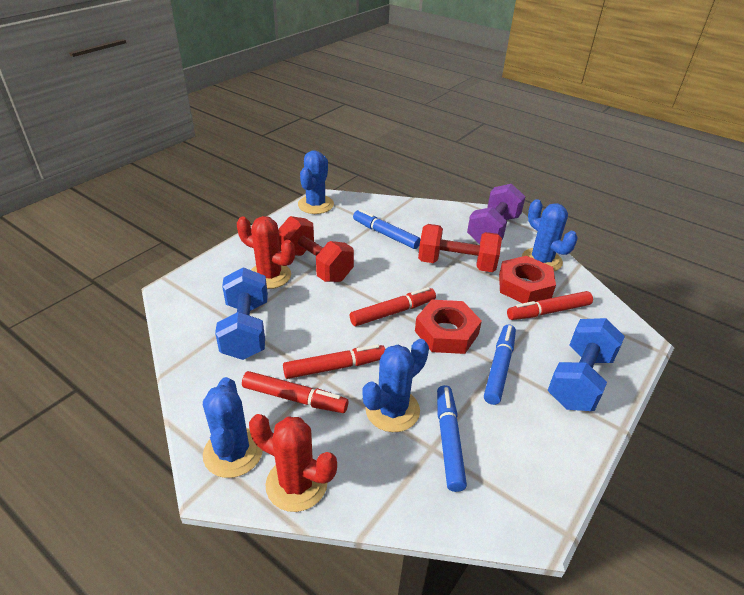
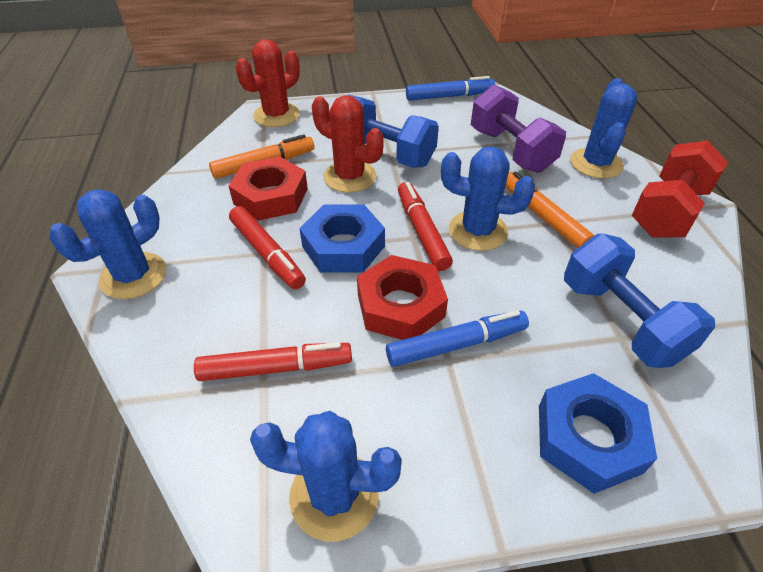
blue marker: [353,209,421,249] [437,385,467,492] [484,324,516,405] = 3 -> [386,310,529,367] [406,76,495,101] = 2
blue nut: none = 0 -> [299,205,385,272] [539,373,657,494] = 2
orange marker: none = 0 -> [209,134,314,179] [505,172,594,248] = 2
red dumbbell: [278,216,354,282] [418,224,502,272] = 2 -> [632,141,728,238] = 1
red marker: [242,371,349,413] [283,344,385,379] [350,287,436,326] [507,291,593,320] = 4 -> [194,342,352,381] [229,206,306,289] [398,182,453,271] = 3

